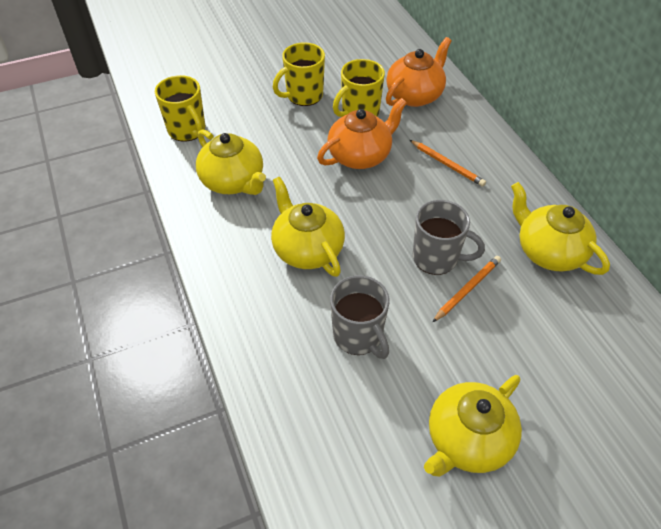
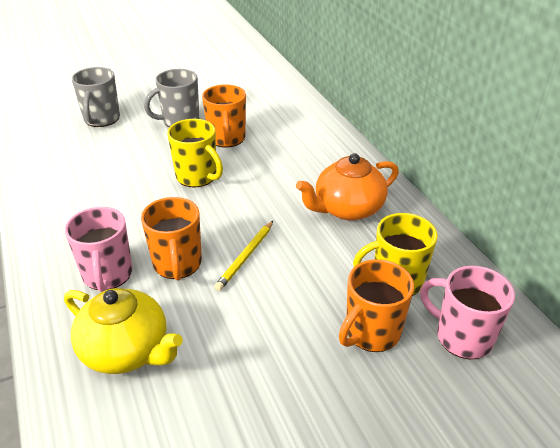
orange mug: none = 0 -> [141,197,202,281] [202,84,246,147] [339,259,414,352] = 3
orange pencil: [410,140,486,187] [433,256,501,322] = 2 -> none = 0
orange teapot: [317,98,407,169] [386,37,452,107] = 2 -> [296,153,399,221] = 1
pink mug: none = 0 -> [65,207,133,292] [420,266,515,359] = 2
yellow mug: [155,75,205,141] [273,43,325,106] [333,59,385,117] = 3 -> [167,119,223,187] [353,213,438,296] = 2
yellow pencil: none = 0 -> [214,221,273,291] = 1
yellow teapot: [196,129,266,195] [271,177,345,277] [424,375,522,477] [511,182,610,275] = 4 -> [64,288,183,374] = 1

